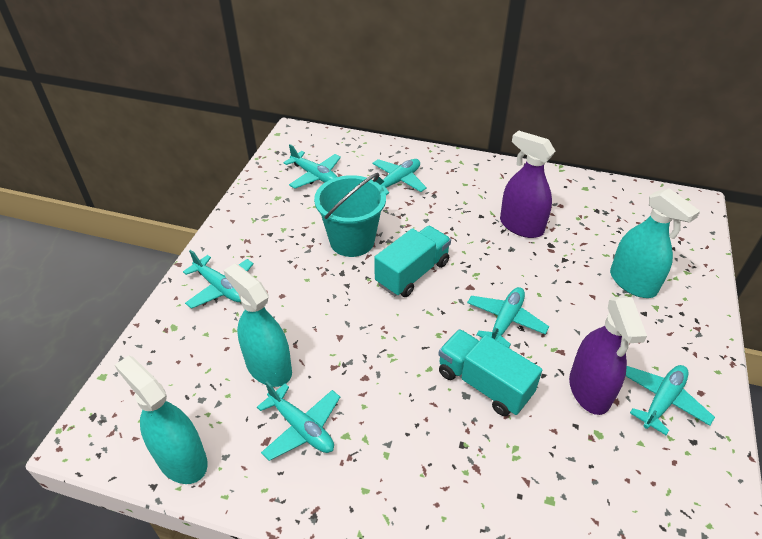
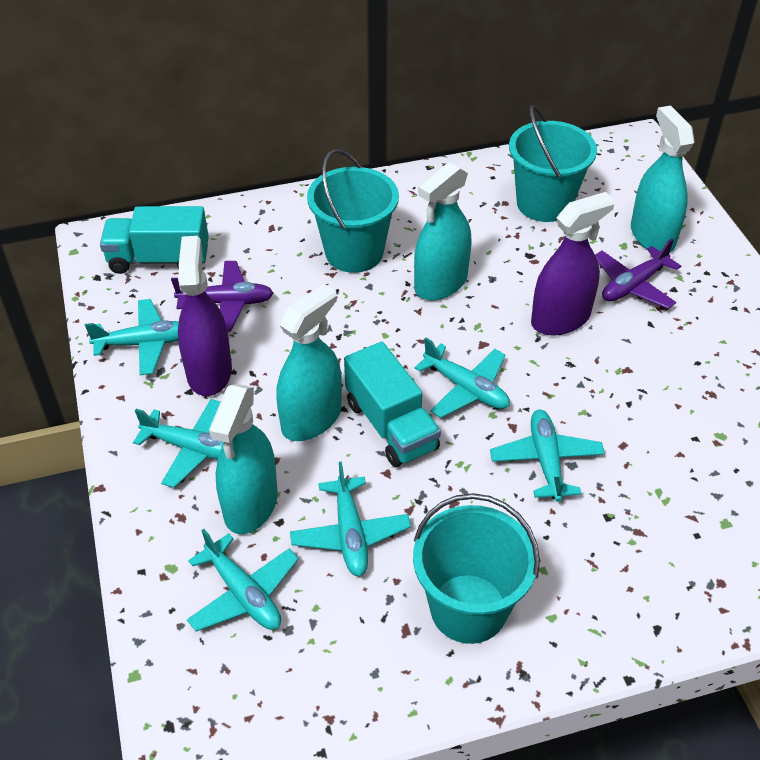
purple plane: none = 0 -> [171,261,273,332] [595,239,681,309] = 2
turquoise bucket: [314,173,386,257] = 1 -> [307,149,399,273] [413,493,540,644] [509,105,597,222] = 3
turquoise spray bottle: [115,355,208,484] [224,264,292,387] [610,188,700,298] = 3 -> [209,384,278,534] [276,284,342,441] [414,162,472,300] [631,105,695,252] = 4

